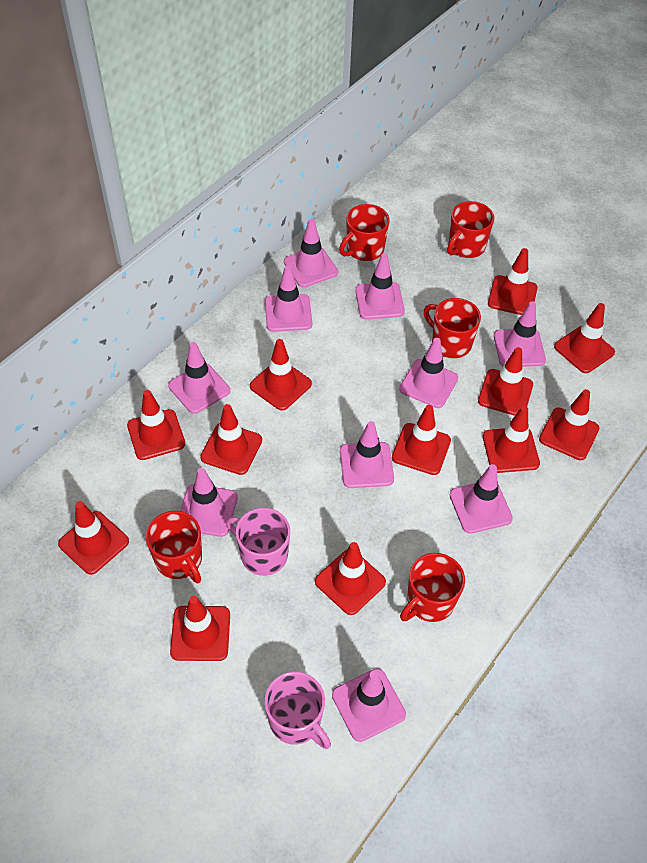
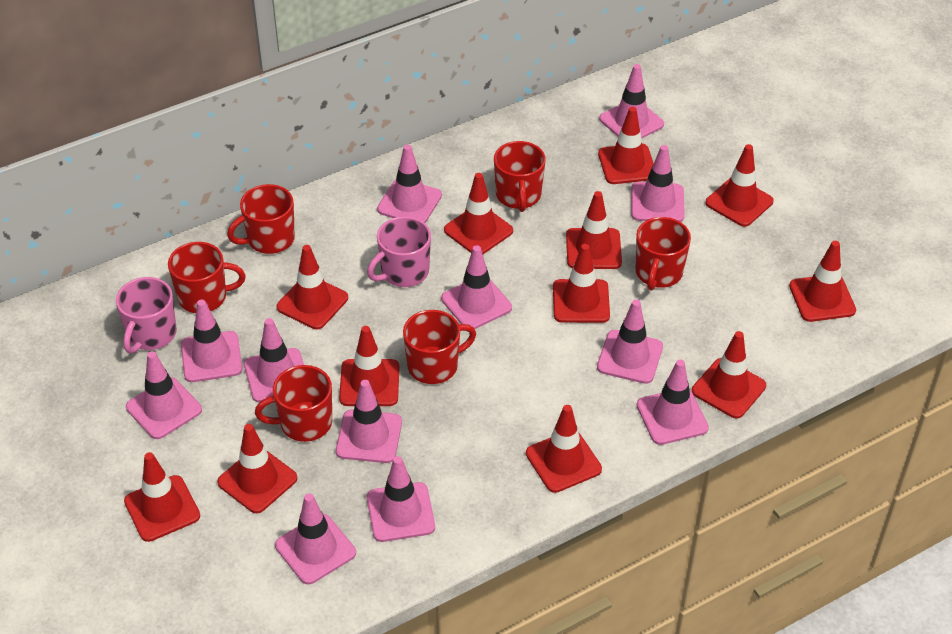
pink traffic cone: [168,342,230,414] [180,468,238,537] [265,265,312,332] [284,219,338,288] [332,668,406,742] [340,421,394,488] [355,253,405,319] [399,338,458,408] [450,464,513,534] [494,302,546,367] = 10 -> [126,351,202,439] [181,300,242,382] [244,318,304,403] [275,493,356,584] [336,380,402,463] [367,456,435,542] [377,145,442,223] [441,245,512,329] [597,300,663,384] [599,64,664,139] [631,145,685,222] [637,360,709,445] = 12
red mug: [146,511,202,583] [339,204,389,261] [400,553,465,622] [424,298,481,358] [447,201,494,258] = 5 -> [168,242,246,313] [227,184,295,254] [255,365,332,442] [403,310,476,384] [494,141,545,212] [636,217,691,291] = 6

